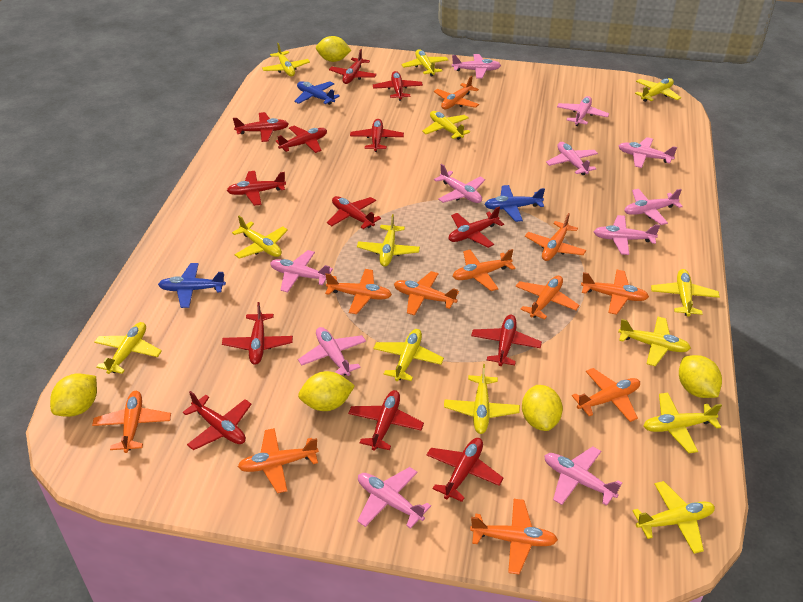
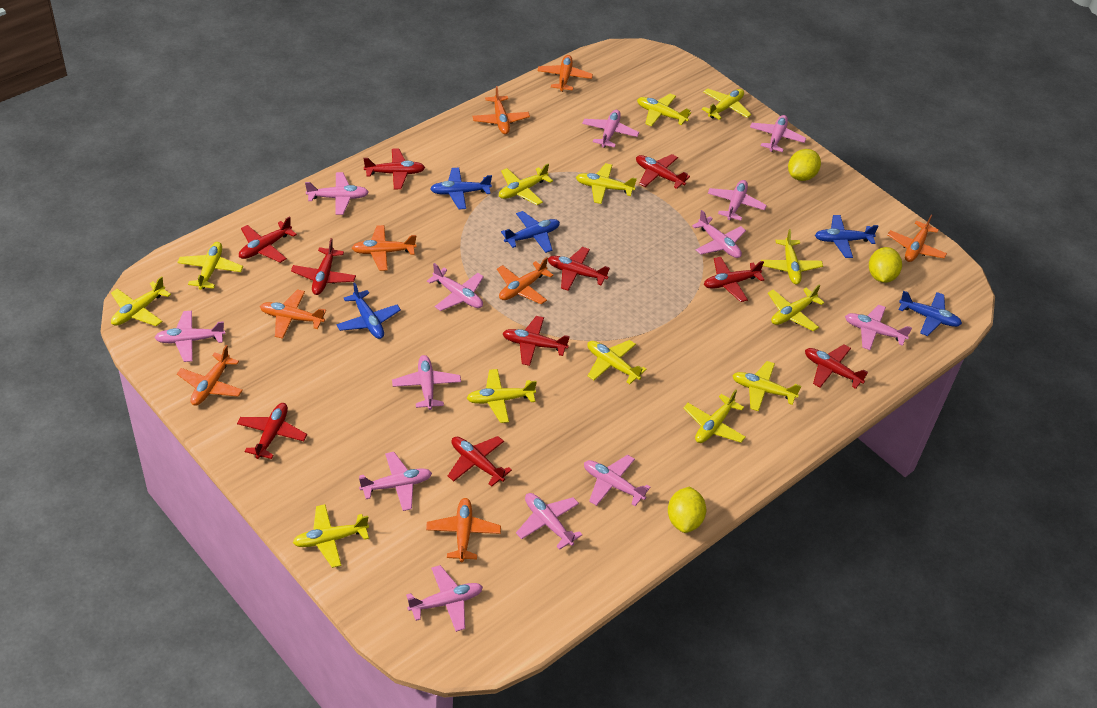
blue plane: [158,263,226,308] [294,81,340,105] [484,185,545,222] = 3 -> [336,283,401,339] [430,168,492,209] [501,211,560,253] [815,215,878,258] [899,291,962,336] = 5
orange plane: [92,391,171,453] [238,428,319,493] [325,269,392,314] [394,271,459,315] [434,76,479,109] [452,249,515,291] [470,499,558,574] [515,276,580,319] [525,213,586,261] [572,368,640,422] [581,270,649,315] = 11 -> [177,345,243,406] [260,289,326,339] [352,225,416,271] [426,498,501,562] [472,86,530,134] [497,257,554,304] [538,55,593,92] [888,215,947,262] = 8
pink plane: [270,250,333,292] [298,327,366,376] [358,467,431,529] [434,164,485,203] [452,54,501,79] [544,446,622,506] [546,142,598,175] [557,96,609,126] [594,215,660,255] [619,137,677,168] [624,189,683,225] = 11 -> [154,311,225,362] [305,172,369,215] [359,452,432,511] [392,355,461,410] [406,565,483,632] [427,263,484,311] [516,493,583,550] [582,110,639,148] [584,455,651,506] [692,210,746,258] [708,180,767,221] [750,115,806,152] [845,305,912,350] = 13
red plane: [183,391,252,450] [222,302,293,365] [227,171,286,206] [233,112,289,142] [276,126,327,153] [327,196,381,229] [329,49,377,84] [348,390,424,451] [350,119,404,152] [373,71,423,101] [427,438,503,502] [449,207,504,248] [471,315,542,366] = 13 -> [237,403,307,459] [239,216,297,263] [291,238,356,295] [363,149,425,189] [448,436,512,487] [502,316,570,366] [548,247,610,291] [636,154,690,189] [704,257,765,302] [805,345,868,389] = 10
yellow lemon: [50,373,97,417] [298,371,355,411] [316,36,351,62] [522,385,563,431] [679,355,722,398] = 5 -> [668,487,706,533] [788,149,821,181] [869,247,902,283] = 3

